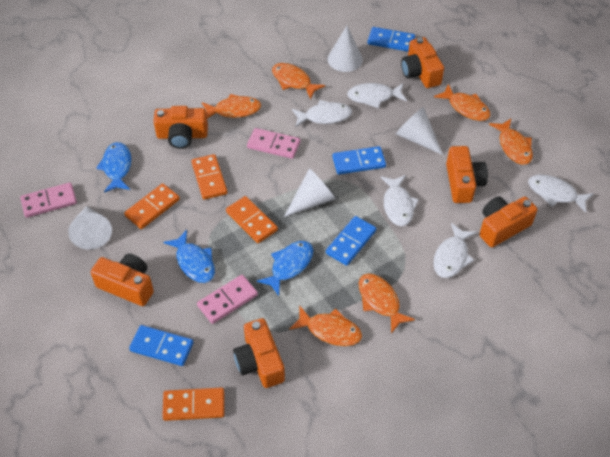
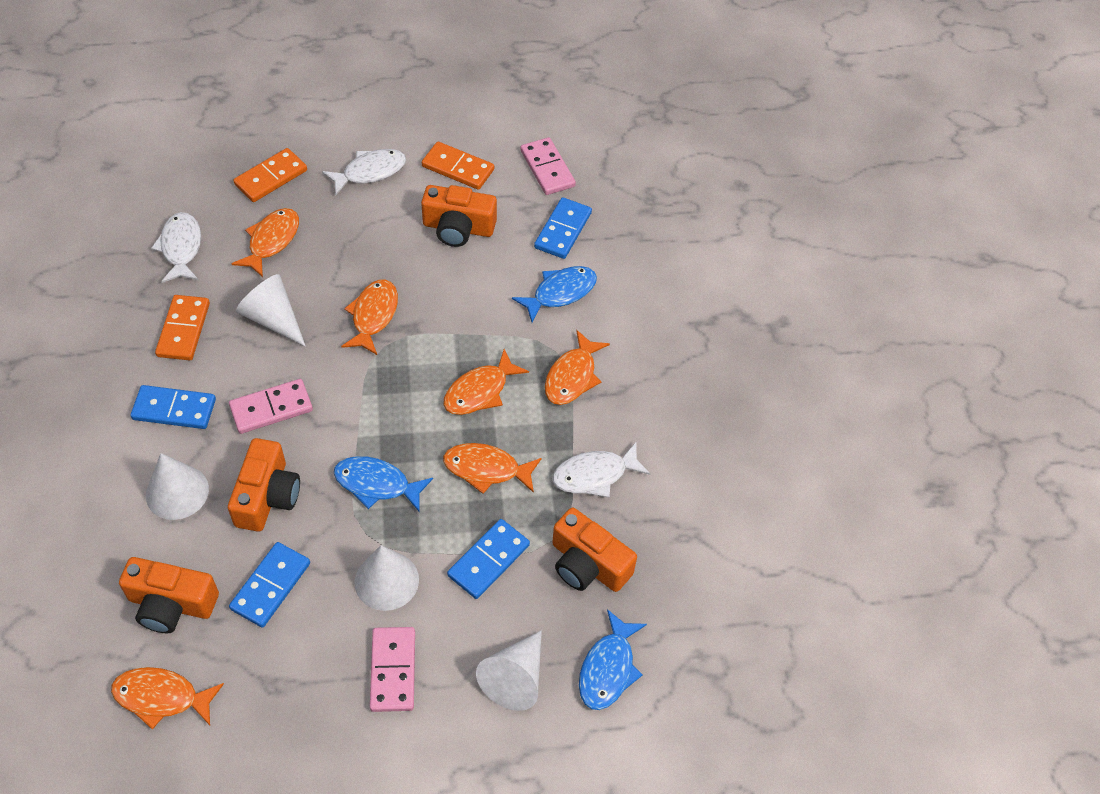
orange camera: [90,254,154,306] [153,106,208,149] [233,318,285,388] [401,37,444,88] [446,146,488,203] [480,196,537,247] = 6 -> [119,557,219,634] [228,438,300,532] [421,185,497,247] [552,508,637,592] = 4
orange domino: [124,183,180,229] [162,387,225,421] [191,154,227,200] [226,196,278,243] = 4 -> [155,295,210,360] [233,148,307,202] [422,142,494,190] = 3
white fish: [292,100,352,127] [347,83,407,108] [380,175,419,226] [433,223,477,278] [528,174,594,213] = 5 -> [151,212,201,283] [322,149,406,195] [552,442,650,498] = 3

